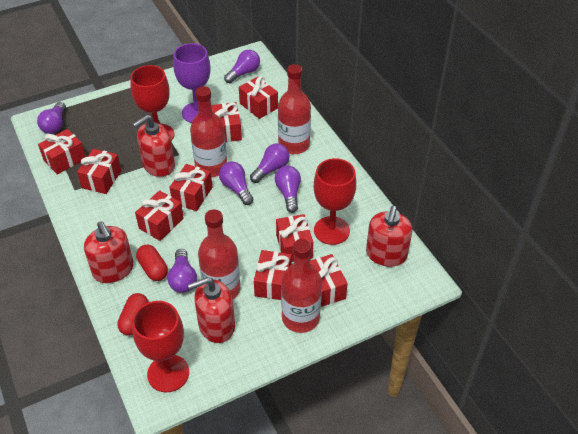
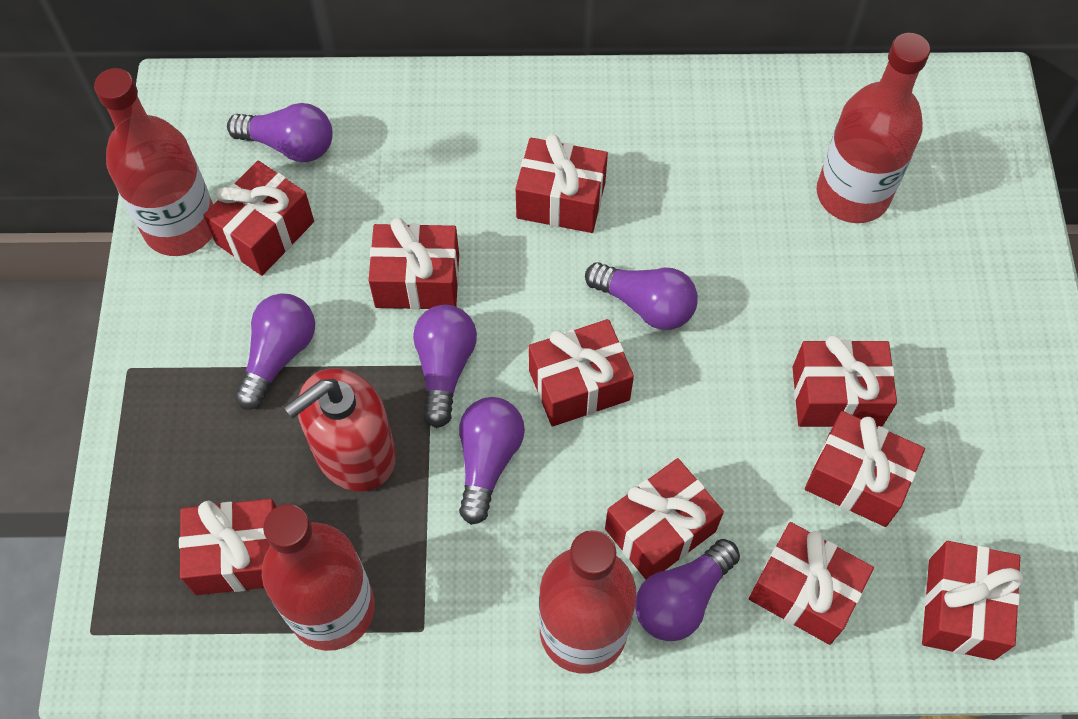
purple goblet: [173,43,211,123] = 1 -> none = 0
red capsule: [117,293,149,336] [136,245,168,281] = 2 -> none = 0
red gift: [38,129,86,175] [77,149,121,194] [135,190,184,241] [169,164,212,211] [211,102,242,142] [239,76,278,119] [254,250,292,300] [276,214,313,262] [310,254,348,307] = 9 -> [179,499,277,595] [203,161,314,276] [369,218,459,310] [516,134,608,233] [529,319,634,427] [605,458,724,580] [749,522,874,645] [793,336,897,427] [805,411,925,527] [922,541,1024,660] = 10
red goblet: [130,65,175,141] [132,301,189,393] [314,158,356,245] = 3 -> none = 0
red soap dispenser: [84,221,134,283] [133,115,175,177] [188,277,235,343] [366,206,412,267] = 4 -> [284,368,396,491] = 1

